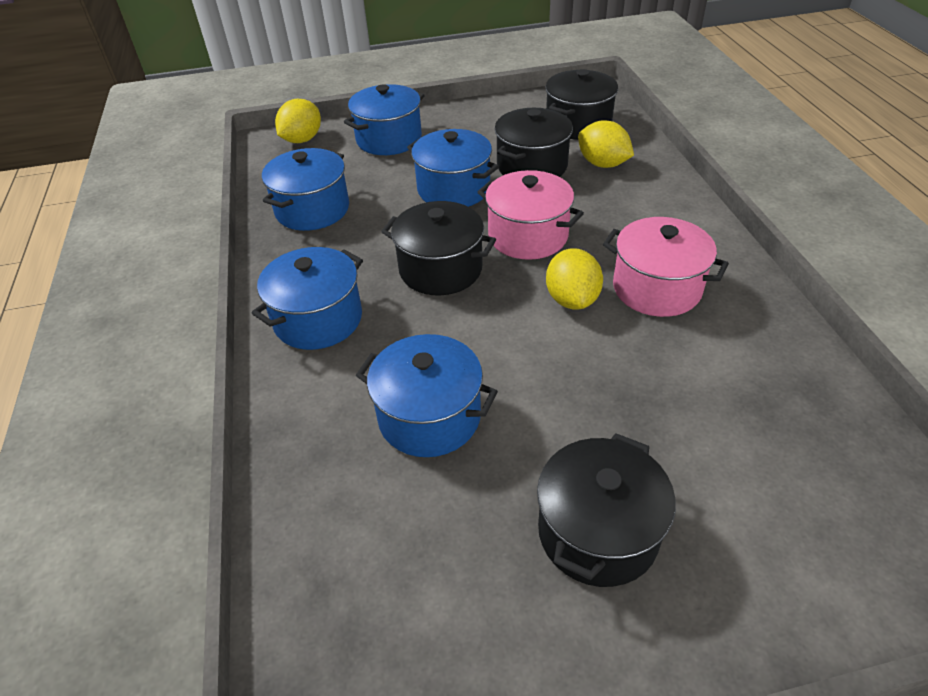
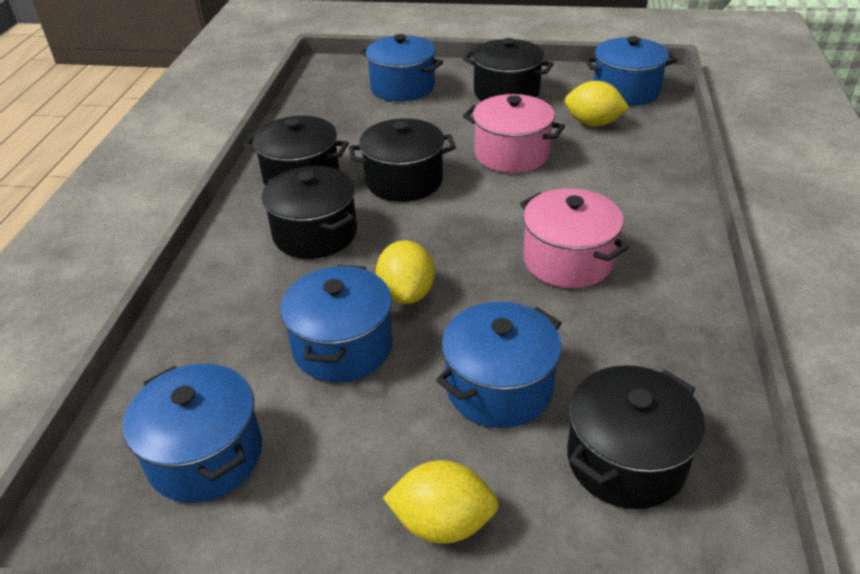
black pot: [381,201,496,295] [494,108,573,177] [537,433,676,587] [545,69,618,140] = 4 -> [244,116,349,186] [262,166,357,259] [349,118,456,202] [463,38,554,101] [567,365,705,509] = 5

